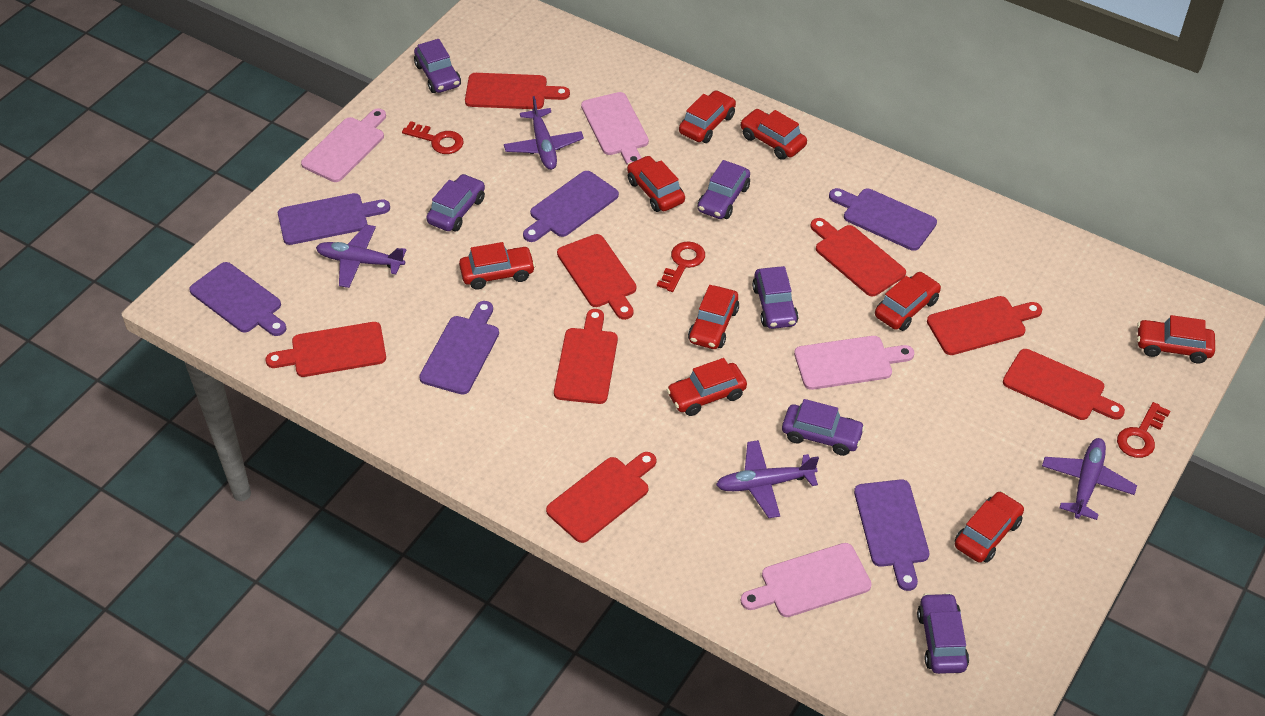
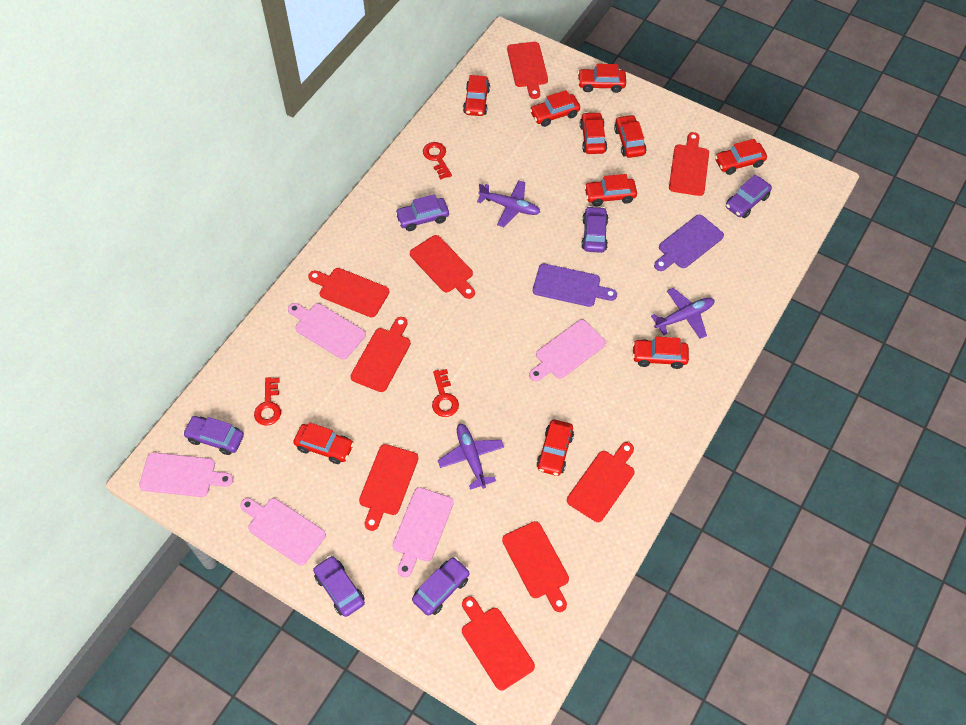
pink cutting board: [301,109,386,182] [581,92,649,165] [740,543,872,617] [794,336,914,390] = 4 -> [139,452,233,497] [240,498,326,565] [288,303,366,360] [392,487,454,577] [529,320,606,381] = 5
purple cutting board: [189,262,287,336] [278,193,390,245] [419,301,499,395] [523,171,619,242] [829,188,937,251] [854,479,929,591] = 6 -> [533,264,617,307] [654,215,724,271] = 2
purple plane: [316,225,406,288] [504,96,584,170] [716,440,819,518] [1042,438,1137,520] = 4 -> [438,423,504,490] [477,180,540,227] [651,288,715,339] = 3
red car: [459,242,535,290] [627,155,685,212] [666,358,747,416] [679,90,736,143] [688,285,739,349] [740,109,807,160] [875,272,941,331] [955,491,1024,563] [1137,315,1215,363] = 9 -> [293,422,354,464] [463,75,490,116] [530,90,580,127] [536,420,574,476] [578,64,626,93] [580,112,607,154] [584,174,637,206] [614,115,646,158] [633,337,689,369] [715,139,767,175] = 10
red cutting board: [265,322,386,377] [465,73,570,109] [546,452,656,543] [554,309,618,404] [557,234,636,320] [810,218,906,296] [927,296,1042,355] [1003,349,1125,420] = 8 -> [308,268,390,317] [350,317,411,392] [359,444,418,531] [410,235,475,299] [462,596,535,690] [502,521,569,612] [507,42,548,99] [567,442,635,522] [669,132,709,196] = 9

